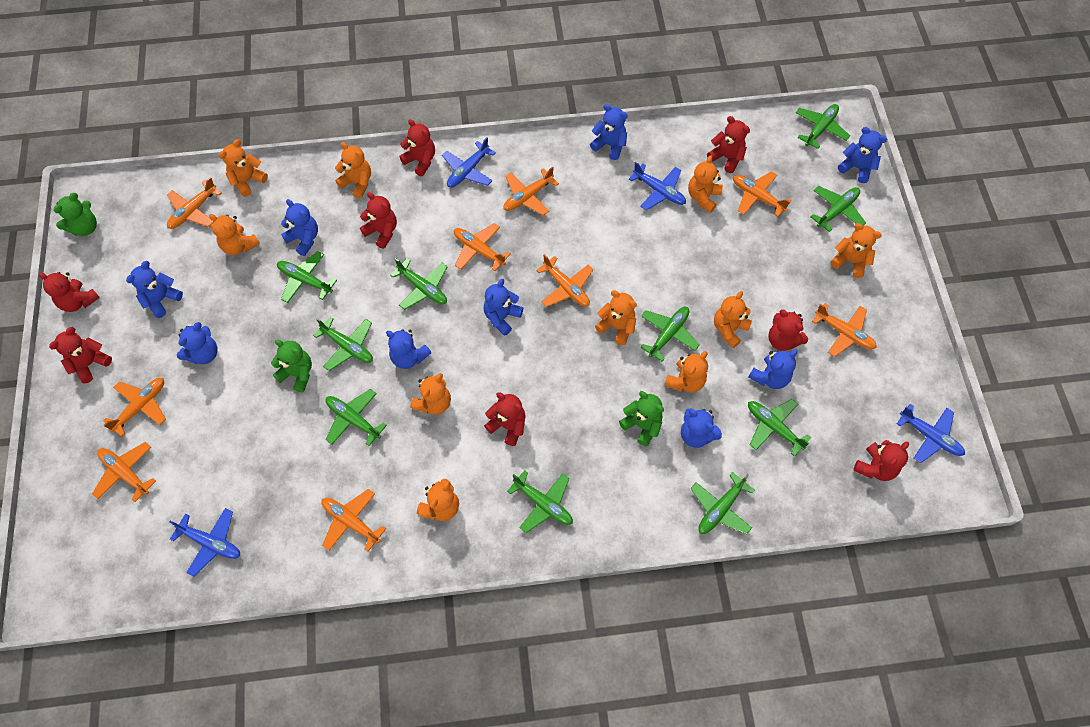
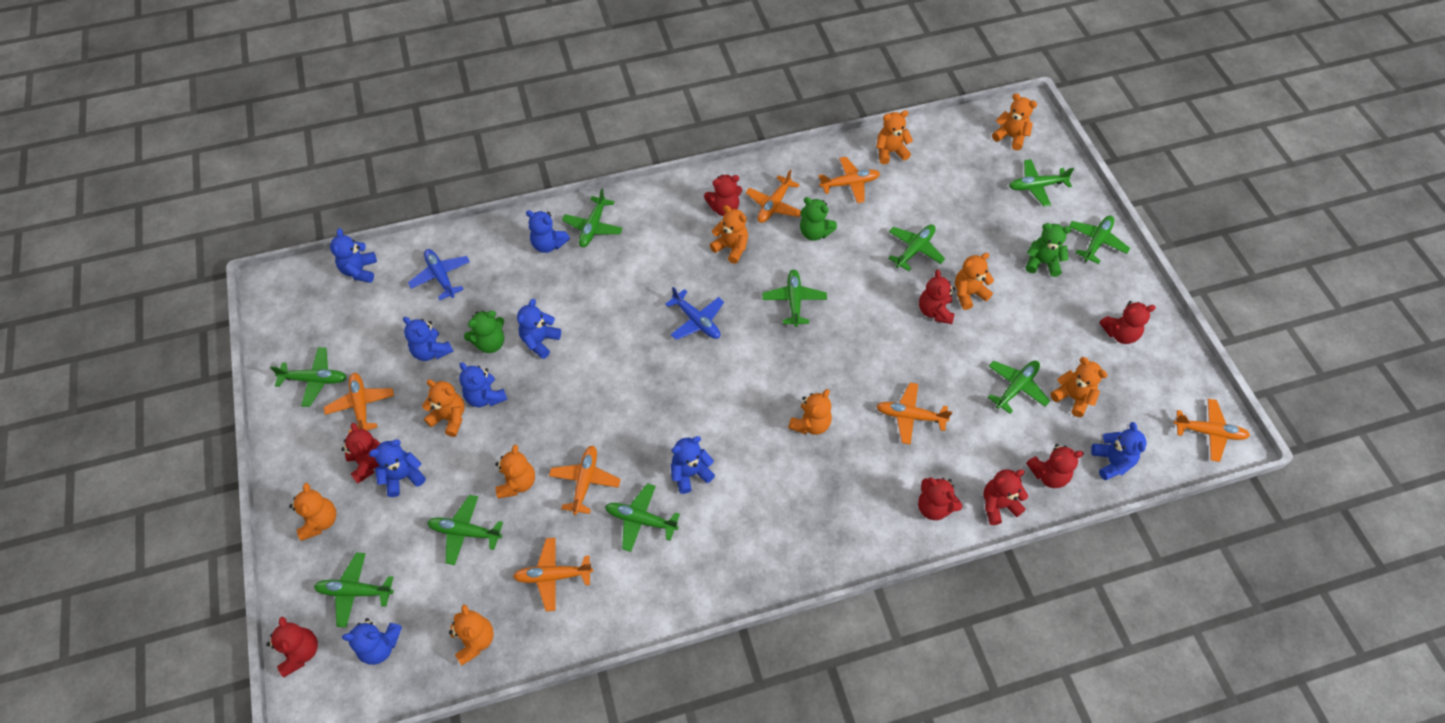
blue plane: [169,508,240,577] [442,137,496,188] [629,162,686,211] [897,404,965,463] = 4 -> [408,249,470,300] [665,287,724,340] = 2
orange plane: [92,442,156,502] [103,378,166,437] [167,177,221,229] [322,489,386,551] [454,223,511,271] [503,167,559,216] [536,254,594,307] [733,171,791,217] [812,303,877,357] = 9 -> [324,373,394,433] [513,538,593,612] [549,446,621,515] [746,170,801,223] [818,157,880,203] [876,383,952,445] [1173,399,1250,462] = 7

